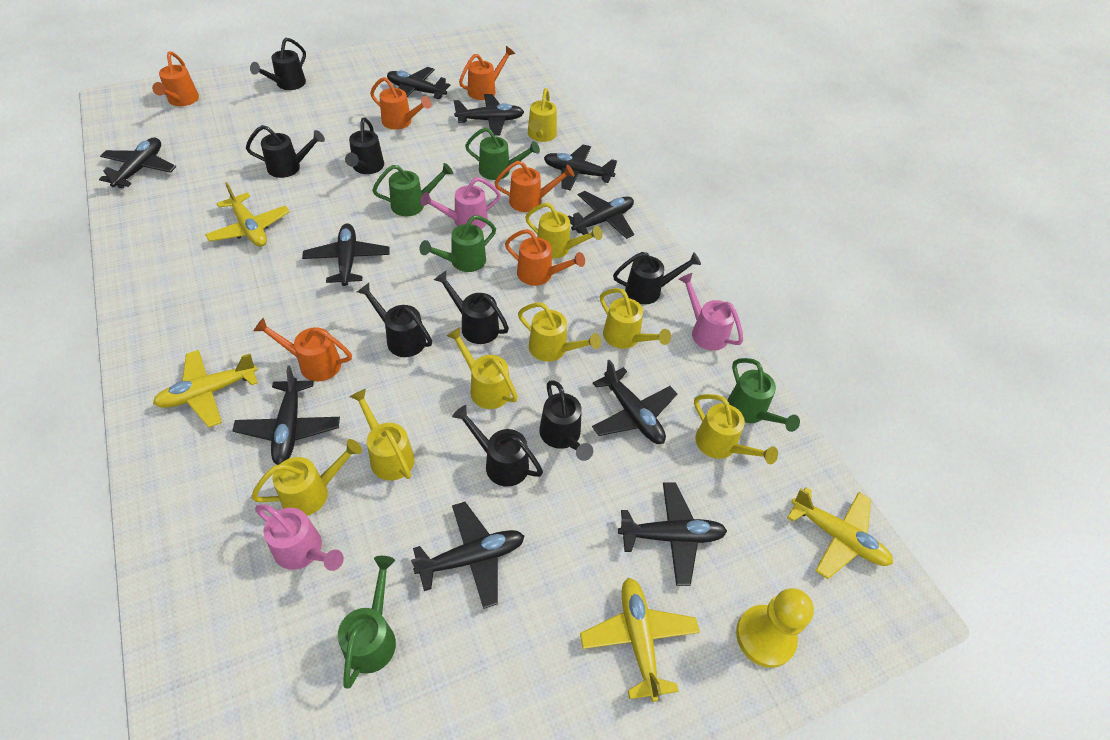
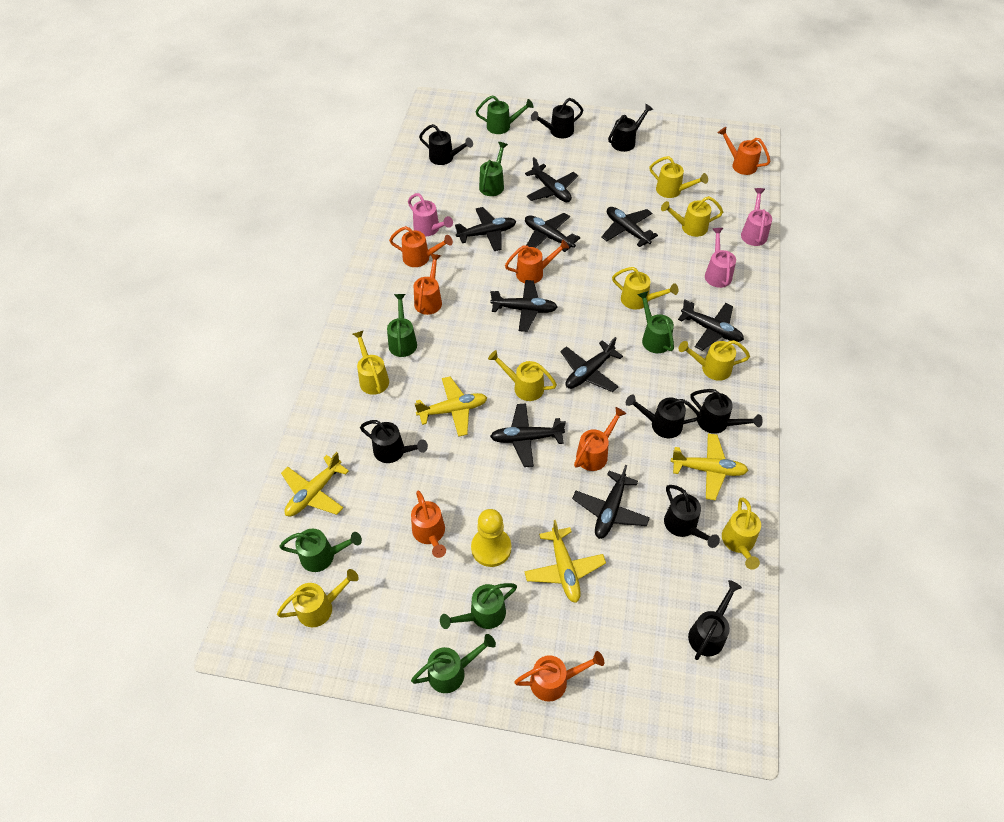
black plane: [99,138,176,188] [232,366,340,465] [302,224,390,286] [387,67,450,99] [411,502,525,609] [454,94,524,136] [544,144,617,191] [567,191,634,239] [592,359,677,444] [618,483,727,586] = 10 -> [455,207,516,251] [490,280,558,332] [490,403,566,467] [525,157,578,202] [525,213,581,252] [560,337,623,392] [572,465,650,539] [601,207,658,247] [678,300,744,351] = 9
green watering can: [338,556,396,689] [372,163,453,217] [420,215,496,272] [465,127,540,180] [727,358,800,432] = 5 -> [279,529,362,572] [387,294,417,357] [411,634,496,693] [440,583,517,629] [476,95,534,134] [479,142,508,196] [637,291,674,353] = 7
orange watering can: [152,51,199,106] [254,318,352,381] [370,77,432,130] [459,46,515,100] [494,161,575,212] [505,229,585,286] = 6 -> [389,226,453,267] [411,491,446,558] [414,254,442,315] [505,239,569,284] [514,651,604,702] [574,407,626,471] [718,127,771,175] = 7

